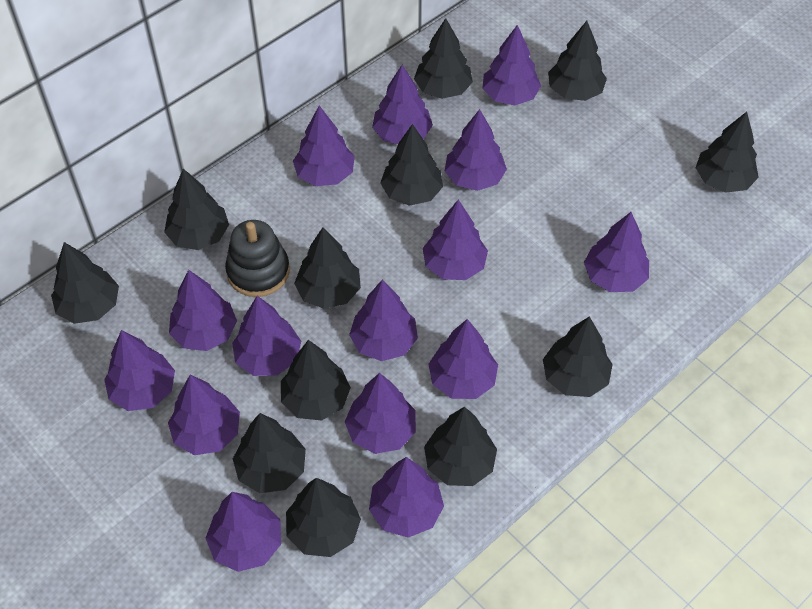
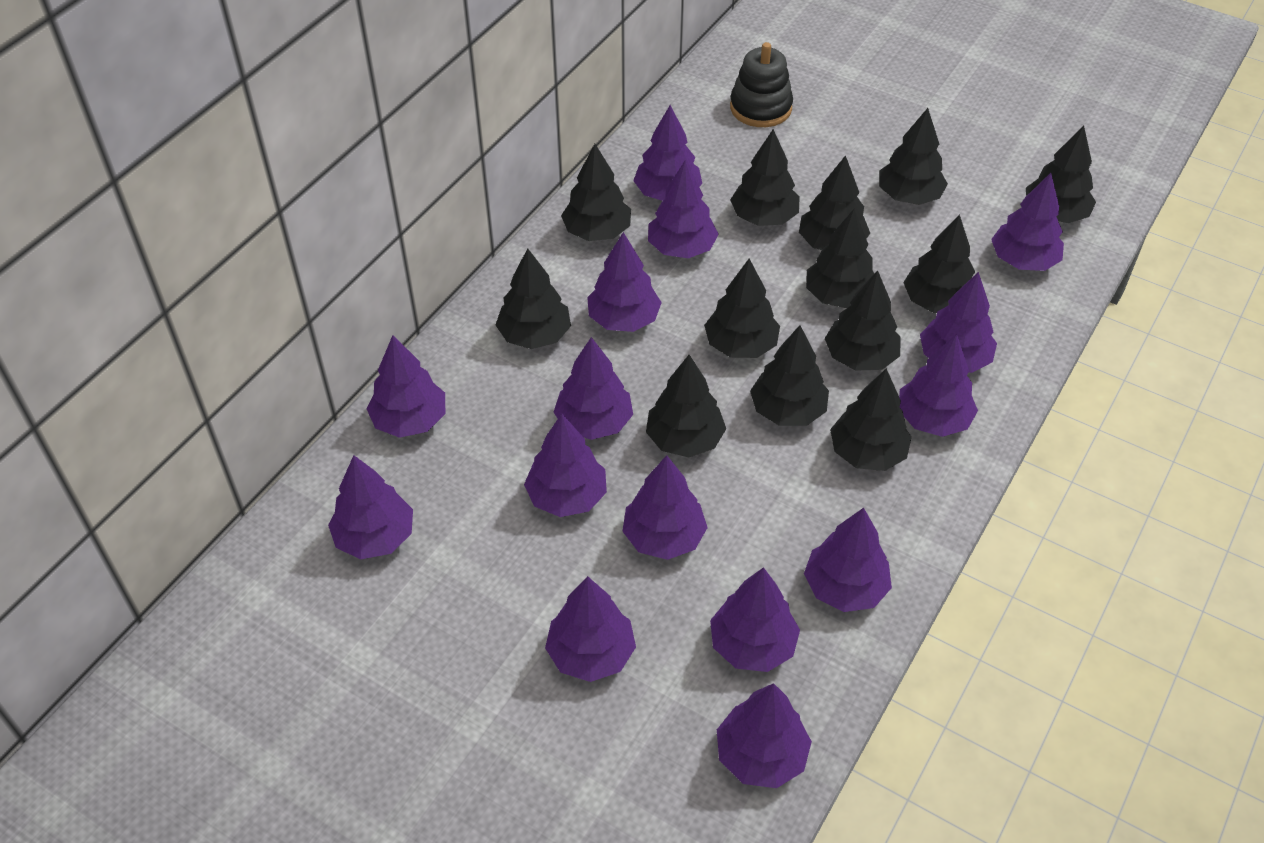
black tree: [51,242,119,324] [164,169,229,250] [233,413,306,493] [281,340,351,421] [286,478,361,557] [294,227,361,309] [380,124,443,206] [414,18,473,99] [424,407,497,486] [543,316,613,397] [548,21,607,101] [696,112,759,193] = 12 -> [496,248,571,349] [561,144,631,241] [646,355,726,457] [704,259,780,358] [730,129,800,226] [750,325,829,426] [799,155,870,250] [806,209,874,308] [824,271,901,371] [830,368,912,471] [879,108,948,205] [903,214,975,313] [1026,126,1096,223] = 13

